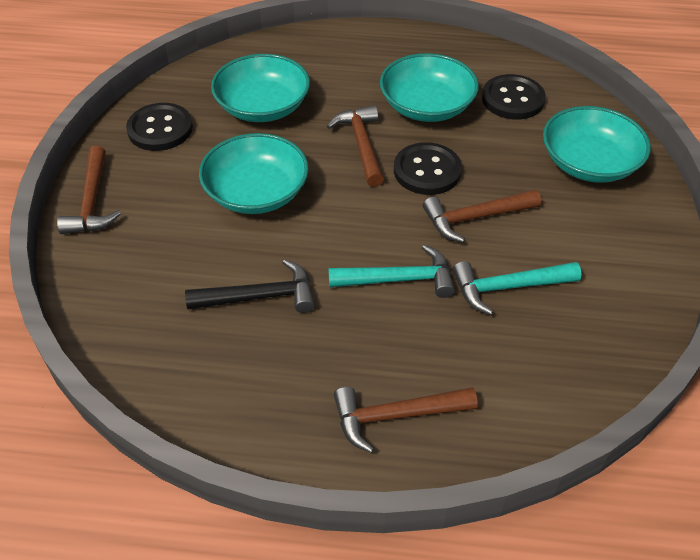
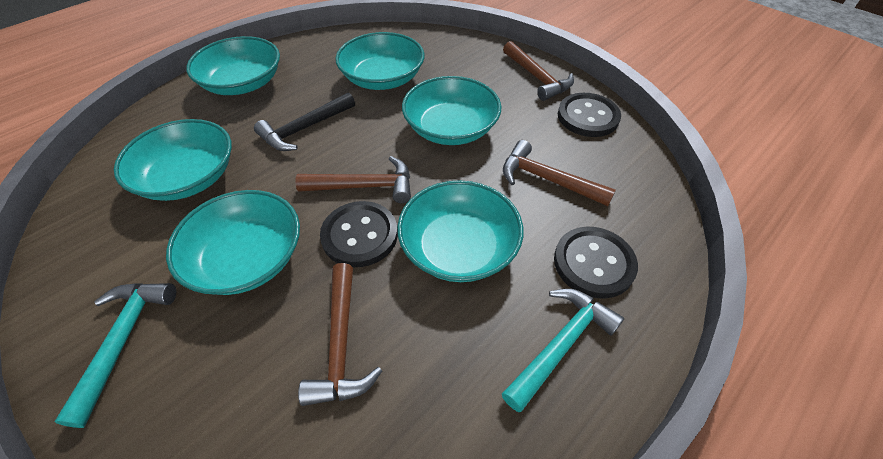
turquoise bowl: [199,133,309,214] [211,54,310,122] [380,53,479,122] [543,106,651,183] = 4 -> [114,119,232,201] [166,190,300,295] [186,36,280,95] [335,32,425,90] [397,180,524,282] [402,76,502,145] = 6

